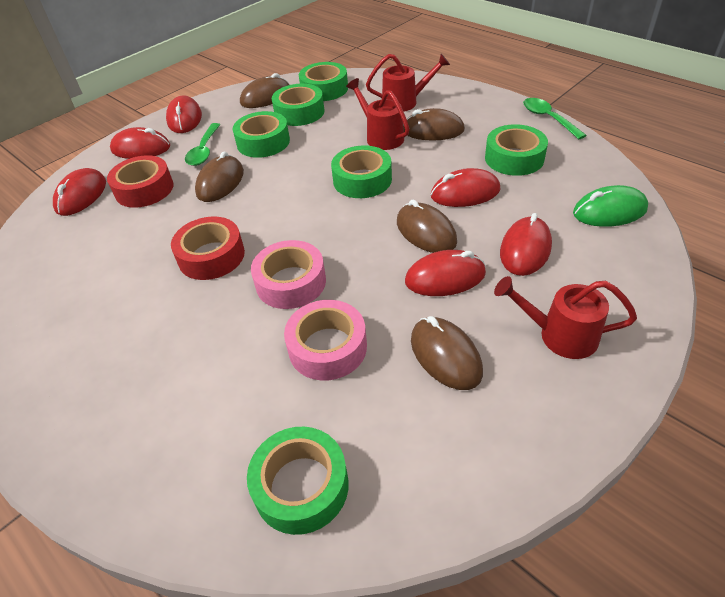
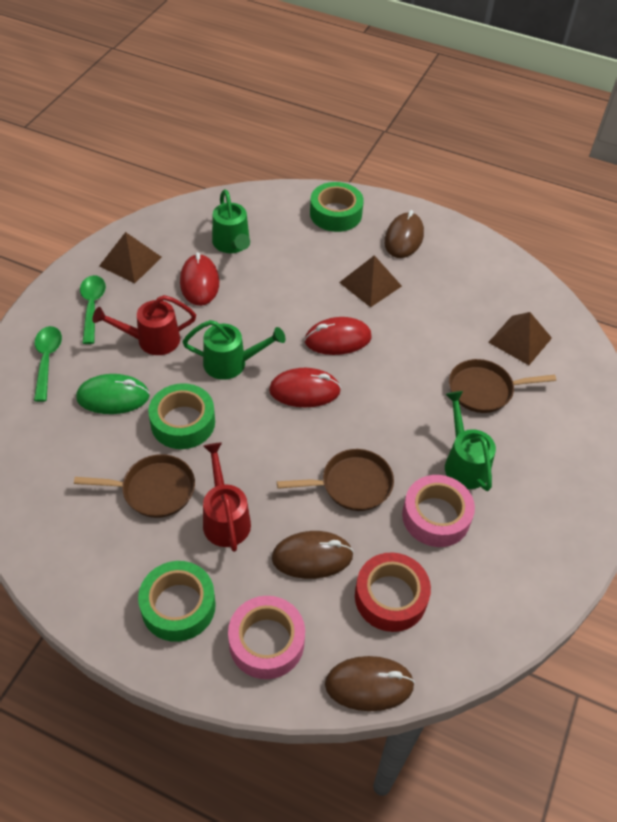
brown mouse: [195,151,244,202] [240,73,290,108] [397,200,457,253] [403,108,465,141] [411,316,483,390] = 5 -> [272,531,354,579] [325,656,415,711] [384,210,424,258] = 3
brown pan: none = 0 -> [74,454,195,518] [277,449,394,511] [449,359,556,413] = 3
brown pyramid: none = 0 -> [99,232,162,284] [339,255,402,307] [488,312,552,365] = 3
green tape: [233,111,290,158] [247,427,349,535] [272,84,324,126] [299,62,348,101] [331,145,392,198] [485,124,548,176] = 6 -> [138,561,216,642] [148,383,215,449] [310,182,364,232] = 3
green watering can: none = 0 -> [183,320,286,380] [212,189,250,253] [445,391,496,491] = 3
red mouse: [53,168,106,216] [110,127,170,159] [166,96,202,133] [405,250,486,296] [431,168,500,207] [500,213,552,276] = 6 -> [180,252,219,306] [269,368,341,408] [305,317,371,355] = 3
red tape: [107,155,173,208] [171,217,245,280] = 2 -> [355,552,431,632] = 1
red watering can: [346,78,410,150] [366,54,450,112] [494,276,637,359] = 3 -> [92,295,196,355] [203,442,251,552] = 2

